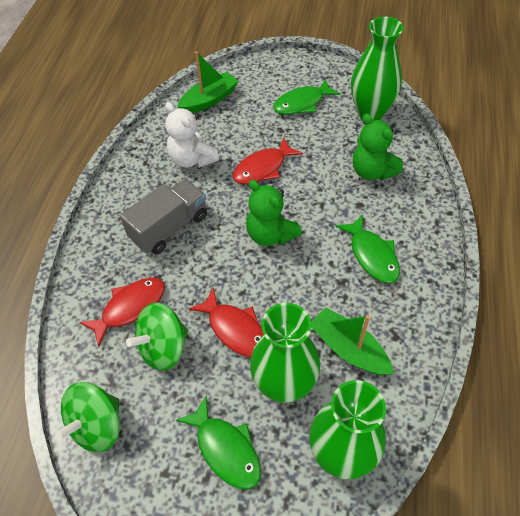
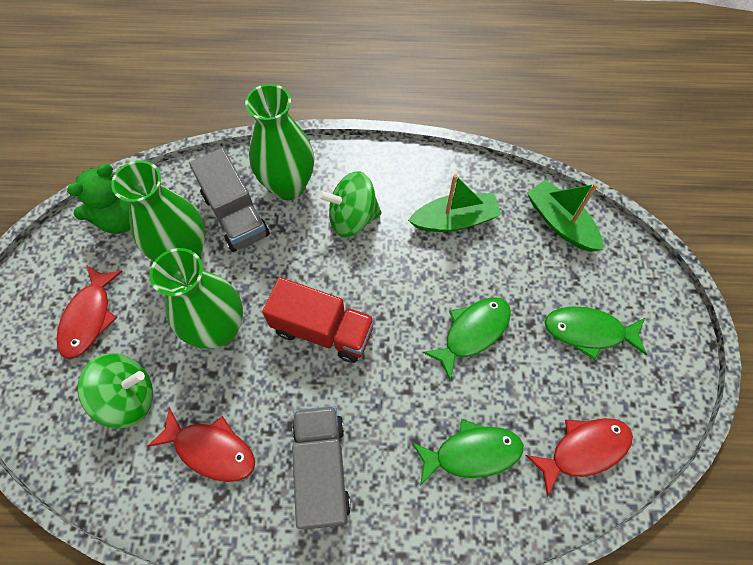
green teddy bear: [246,180,302,246] [353,114,403,180] = 2 -> [67,164,130,234] = 1
grey truck: [120,179,207,254] = 1 -> [189,148,270,252] [292,406,351,530] = 2
red truck: none = 0 -> [262,277,375,363] = 1
white teddy bear: [165,102,219,168] = 1 -> none = 0

